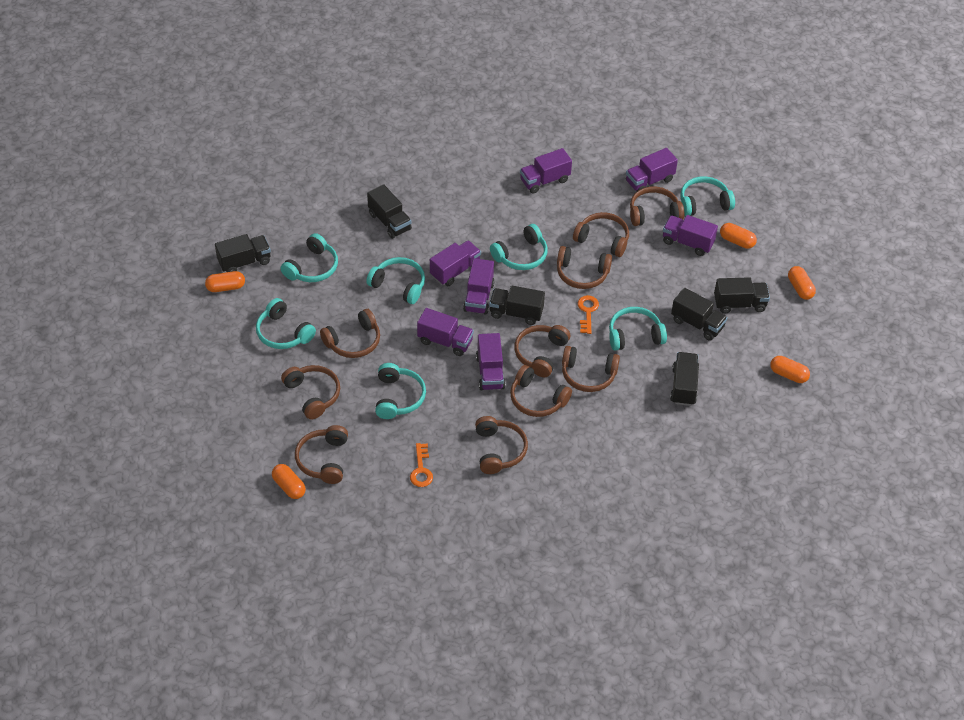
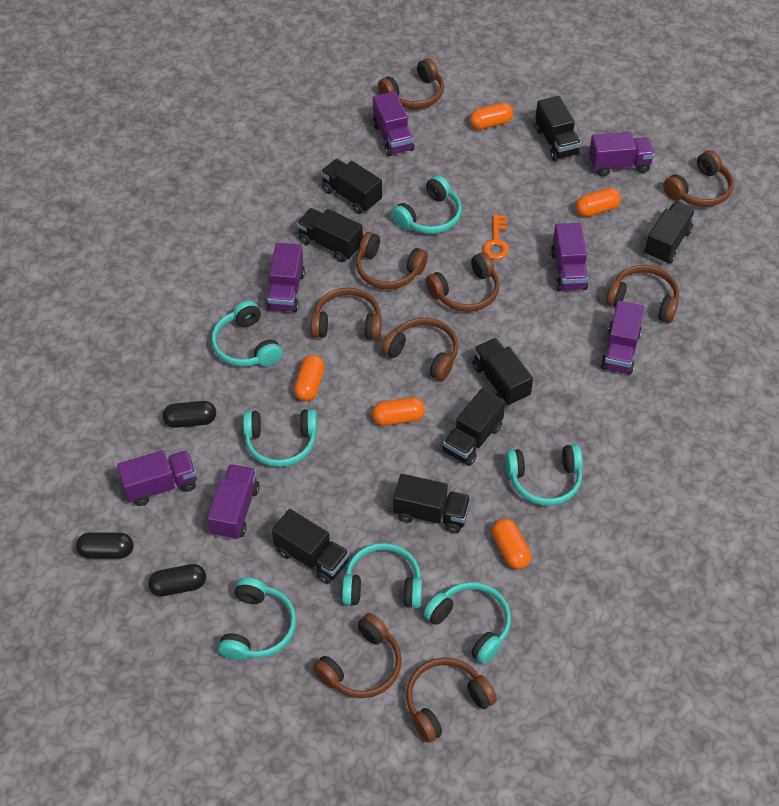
black capsule: none = 0 -> [76,532,133,559] [148,564,206,596] [163,401,216,428] = 3
black truck: [215,234,271,272] [367,184,412,239] [489,286,545,325] [670,352,699,406] [671,288,728,341] [714,277,770,313] = 6 -> [272,509,350,584] [297,208,363,262] [321,159,382,214] [393,474,471,534] [442,388,505,466] [472,338,533,406] [535,96,581,161] [644,203,695,264] = 8
brown headphones: [281,365,340,419] [295,425,348,484] [320,309,380,358] [475,416,528,474] [510,365,572,417] [514,325,570,377] [557,246,612,289] [562,346,620,392] [573,212,629,257] [630,187,684,226] = 10 -> [311,287,382,340] [313,613,402,698] [356,232,428,289] [378,58,444,109] [382,317,458,381] [406,658,497,743] [426,252,500,312] [606,265,679,323] [663,150,733,207] = 9
orange key: [410,443,433,487] [578,295,599,334] = 2 -> [483,214,509,259] = 1

